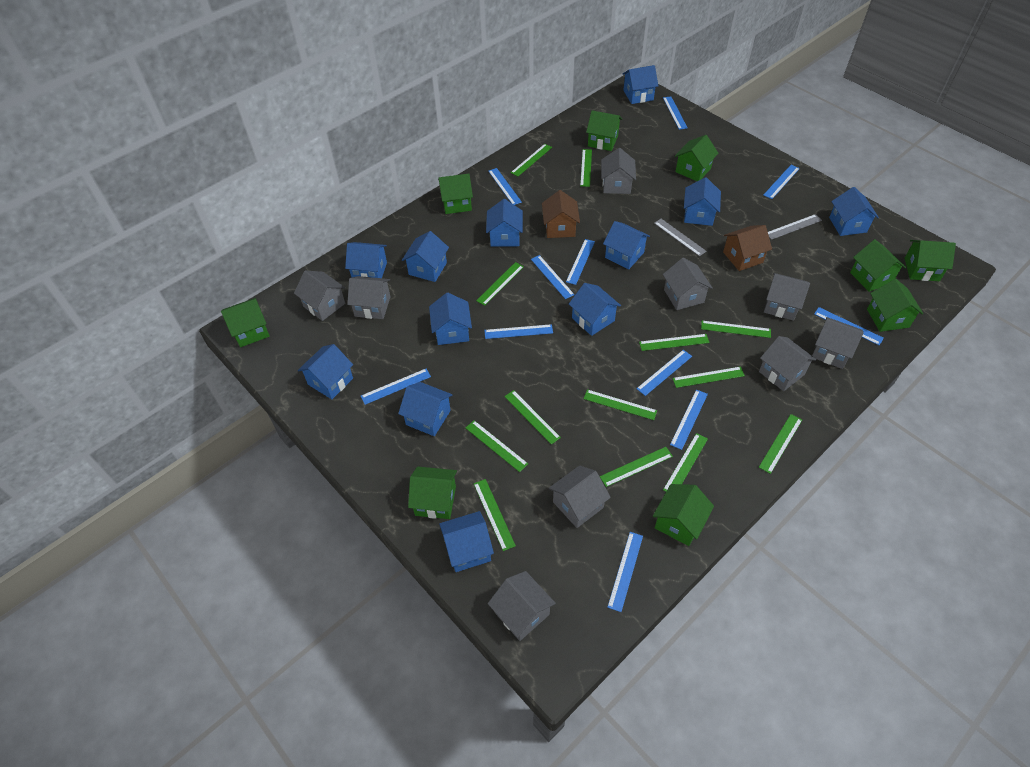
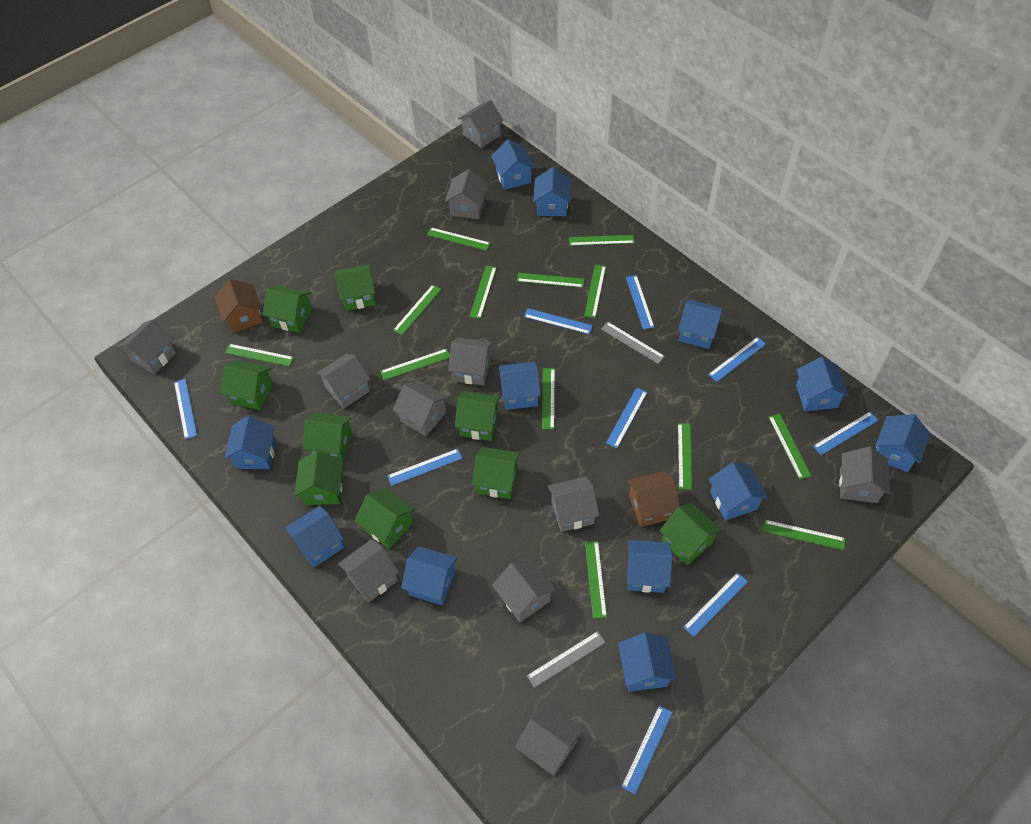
blue ruler: [361,369,431,405] [484,324,553,339] [488,168,522,205] [531,255,575,299] [566,239,595,285] [607,532,643,612] [636,350,692,396] [663,96,688,130] [670,389,708,450] [764,165,800,199] [814,307,884,345] = 11 -> [174,379,197,439] [387,449,462,486] [524,308,593,334] [606,388,647,448] [621,706,673,794] [626,275,654,329] [683,572,748,637] [708,337,766,382] [813,412,878,455] = 9
grey house: [294,270,345,321] [347,276,391,319] [488,571,556,641] [549,465,611,528] [601,148,636,194] [663,258,713,310] [759,336,817,391] [764,273,810,321] [812,317,864,369] = 9 -> [119,320,176,374] [317,354,370,408] [338,539,399,603] [393,381,448,436] [445,169,488,219] [448,338,493,386] [458,100,504,148] [492,559,556,622] [515,704,583,776] [548,476,599,532] [839,446,890,503] = 11

